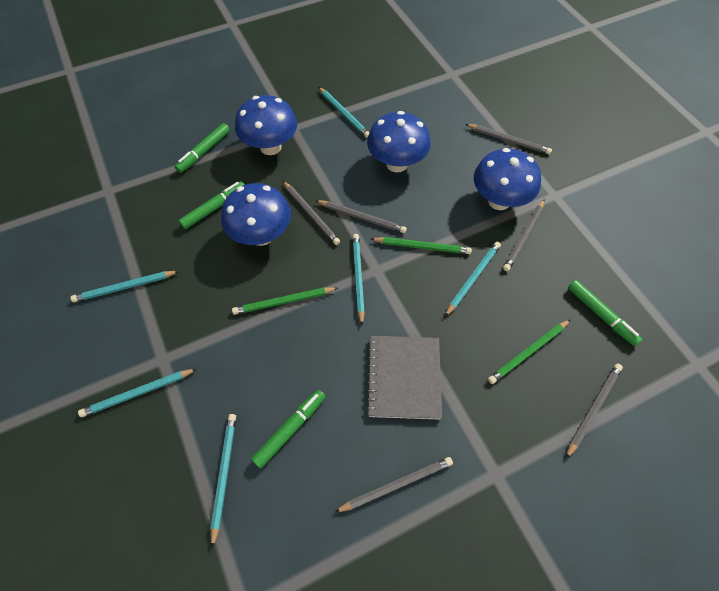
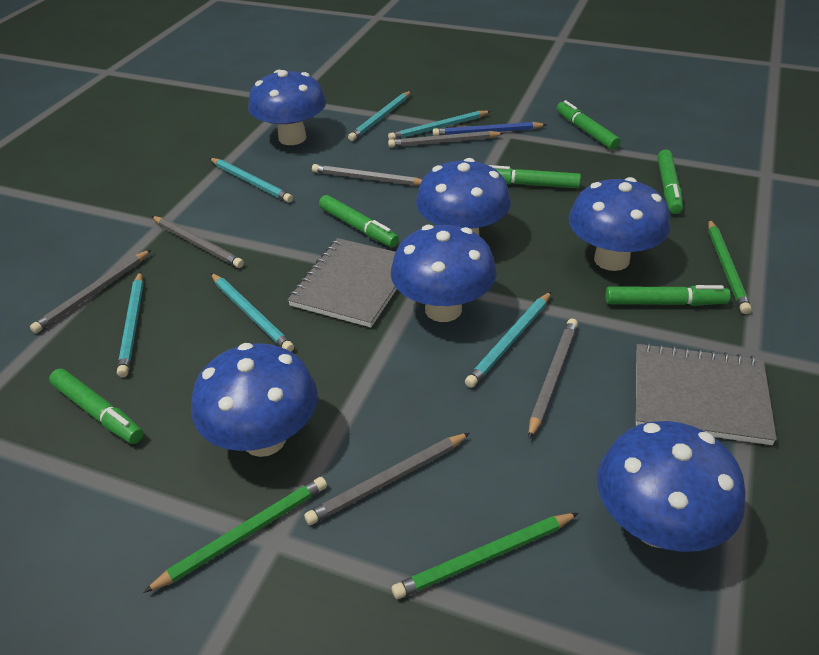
blue mushroom: [221,183,291,246] [235,95,297,155] [367,111,431,172] [474,148,541,210] = 4 -> [191,343,318,457] [248,70,326,145] [391,225,497,322] [416,158,511,235] [569,177,670,271] [597,421,746,552] = 6
blue pencil: none = 0 -> [432,122,547,136] = 1
green marker: [175,123,230,173] [179,181,245,229] [251,390,326,469] [568,280,642,346] = 4 -> [49,369,143,444] [319,195,399,247] [489,165,581,188] [557,100,621,150] [605,285,731,306] [657,150,683,214] = 6
grey notebook: [366,336,442,420] = 1 -> [287,238,397,327] [636,343,777,445] = 2

